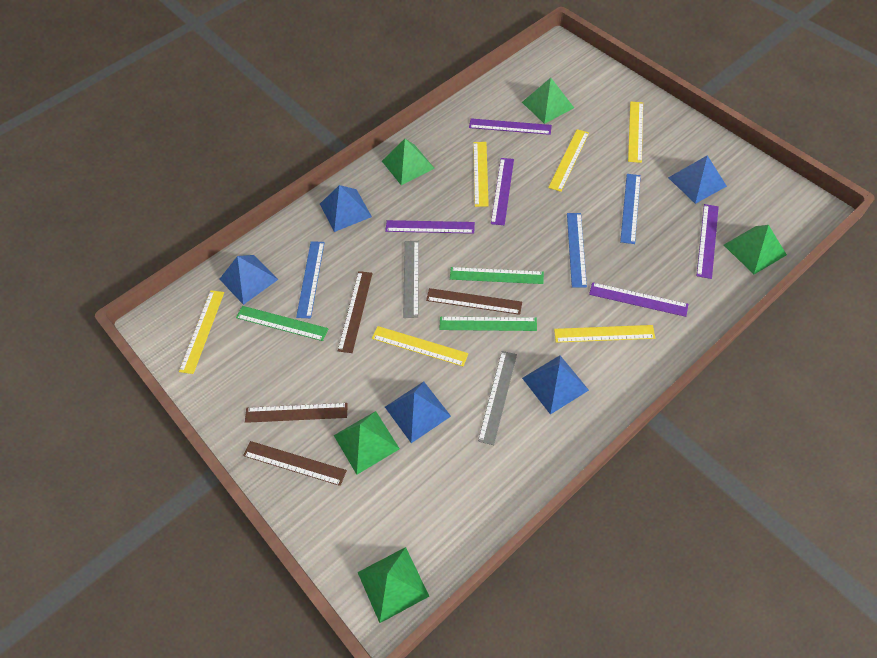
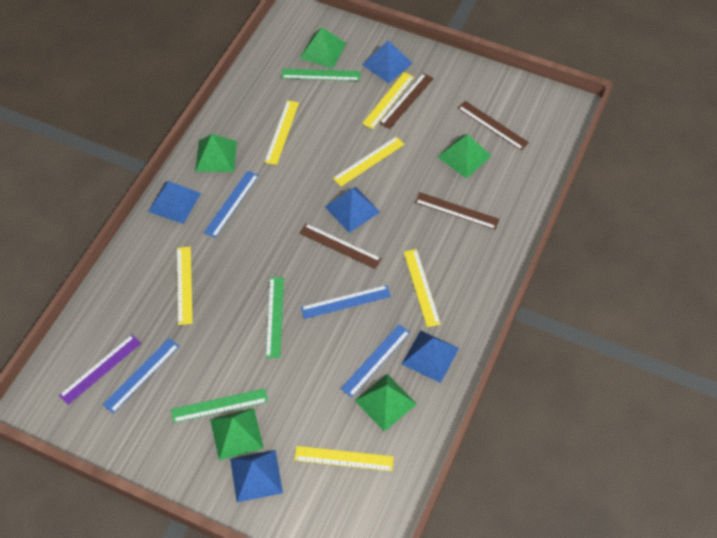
blue ruler: [296,241,325,318] [567,213,587,288] [620,174,641,244] = 3 -> [103,338,179,413] [204,171,259,238] [301,285,391,319] [340,324,410,398] = 4
grey ruler: [403,241,419,318] [478,351,517,445] = 2 -> none = 0
purple ruler: [385,220,475,234] [469,118,552,135] [491,158,514,225] [589,282,688,317] [697,204,719,279] = 5 -> [59,334,141,405] = 1

